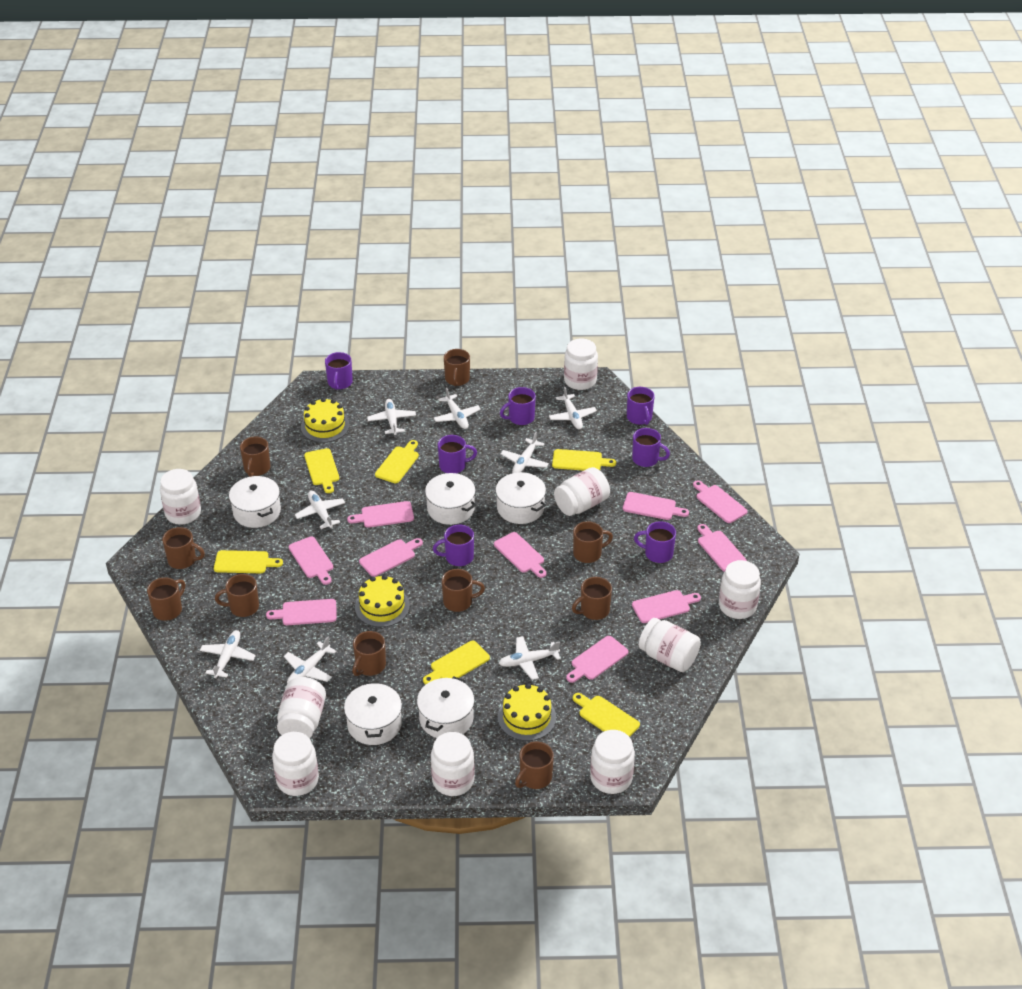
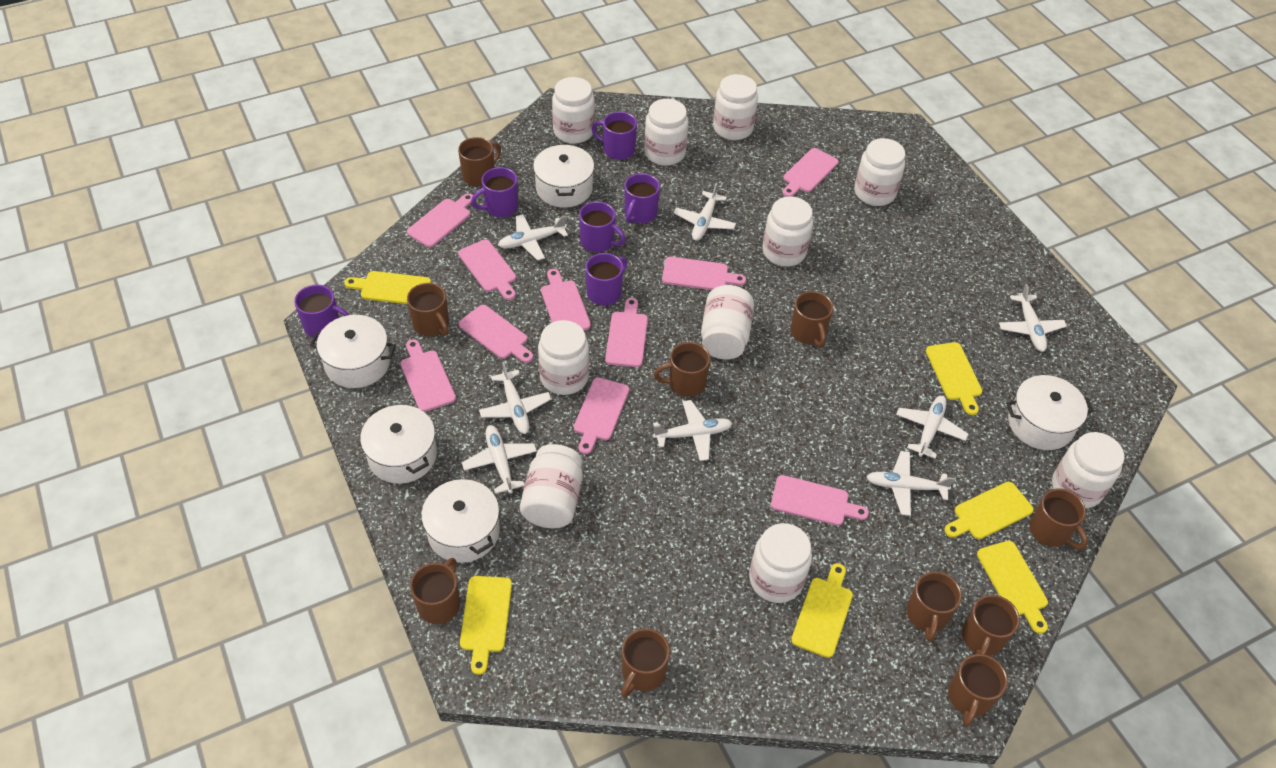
purple mug: [325,352,353,390] [433,525,474,566] [438,435,477,473] [500,387,536,425] [627,387,655,425] [632,428,670,467] [634,521,676,563] = 7 -> [294,284,349,338] [471,167,518,217] [579,201,626,252] [586,253,627,305] [591,112,637,160] [624,173,660,223] = 6
white jar: [160,469,201,525] [272,732,319,796] [277,677,326,738] [431,732,475,796] [554,467,610,516] [564,339,598,390] [590,730,635,794] [639,618,701,672] [719,560,761,619] = 9 -> [520,444,583,529] [538,320,589,395] [552,77,595,144] [644,99,689,166] [701,285,754,359] [713,74,758,140] [749,523,812,603] [762,196,813,267] [854,138,905,206] [1052,432,1125,508] = 10
yellow cake: [301,398,350,443] [355,575,410,627] [498,683,556,741] = 3 -> none = 0

